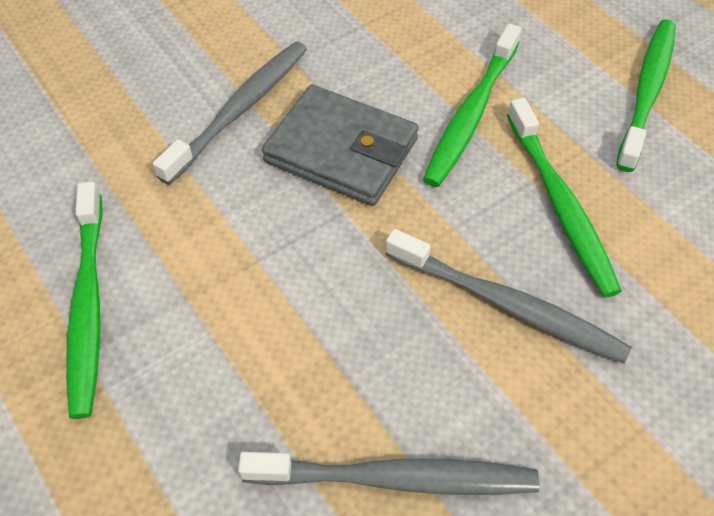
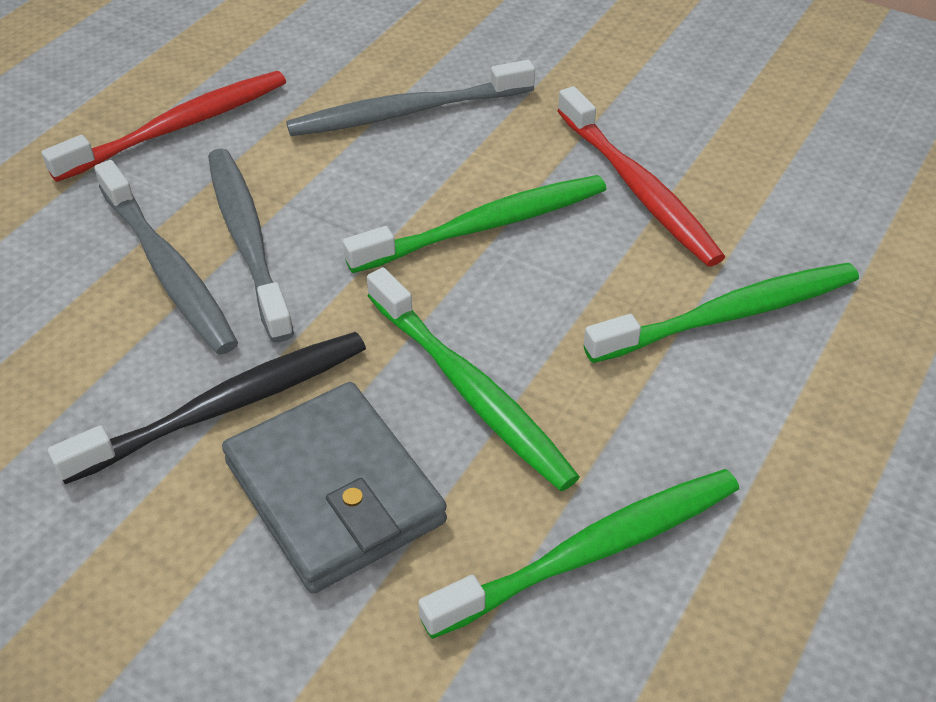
black toothbrush: none = 0 -> [48,332,366,484] = 1
red toothbrush: none = 0 -> [42,71,286,182] [557,86,725,266] = 2

